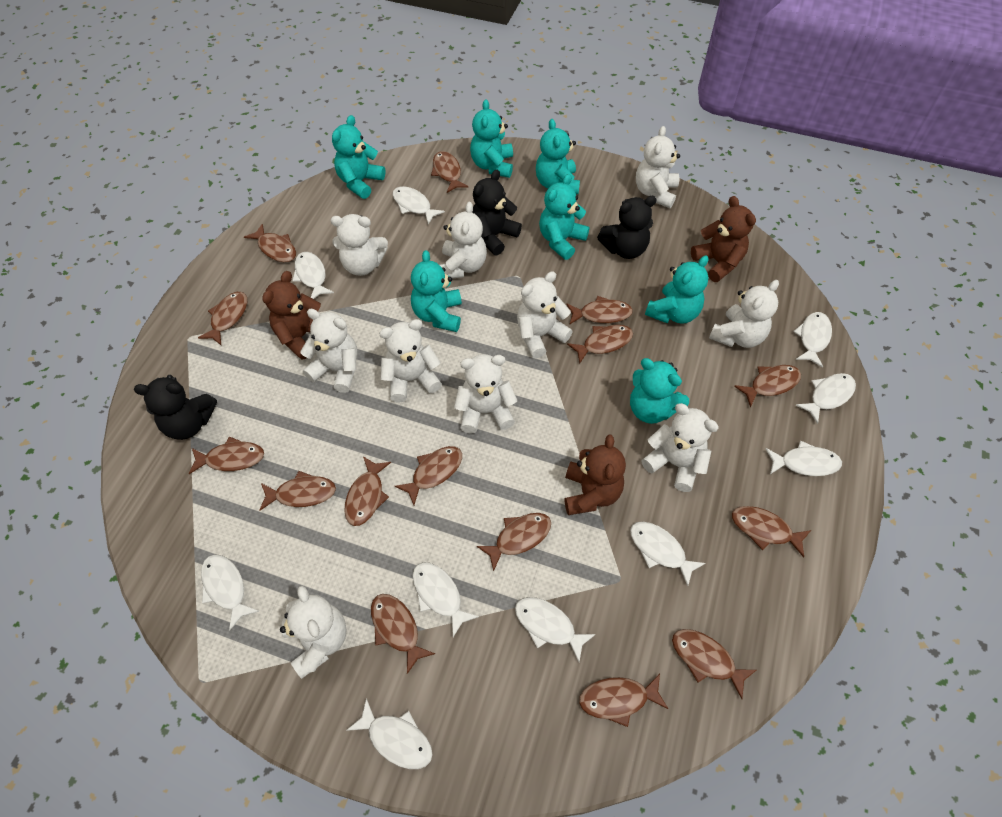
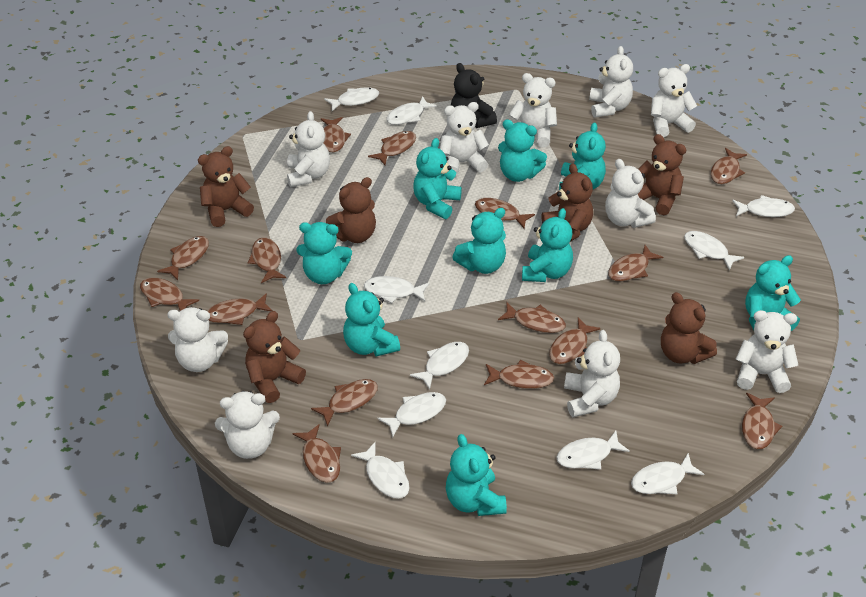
black teddy bear: [134,375,217,440] [472,170,522,255] [597,196,657,259] = 3 -> [451,63,497,128] = 1
brown teddy bear: [262,271,321,359] [565,434,626,515] [691,196,756,282] = 3 -> [198,146,254,227] [243,311,306,403] [326,177,376,243] [542,163,593,242] [638,134,687,215] [661,292,717,364] = 6
turquoise teddy bear: [332,115,385,199] [411,250,462,332] [470,99,513,178] [536,119,580,194] [539,174,589,260] [630,358,689,424] [645,255,709,324] = 7 -> [296,222,352,284] [343,283,400,357] [413,138,462,219] [446,434,507,516] [452,208,506,274] [498,120,547,182] [522,208,573,282] [559,122,606,190] [745,255,801,331] = 9

